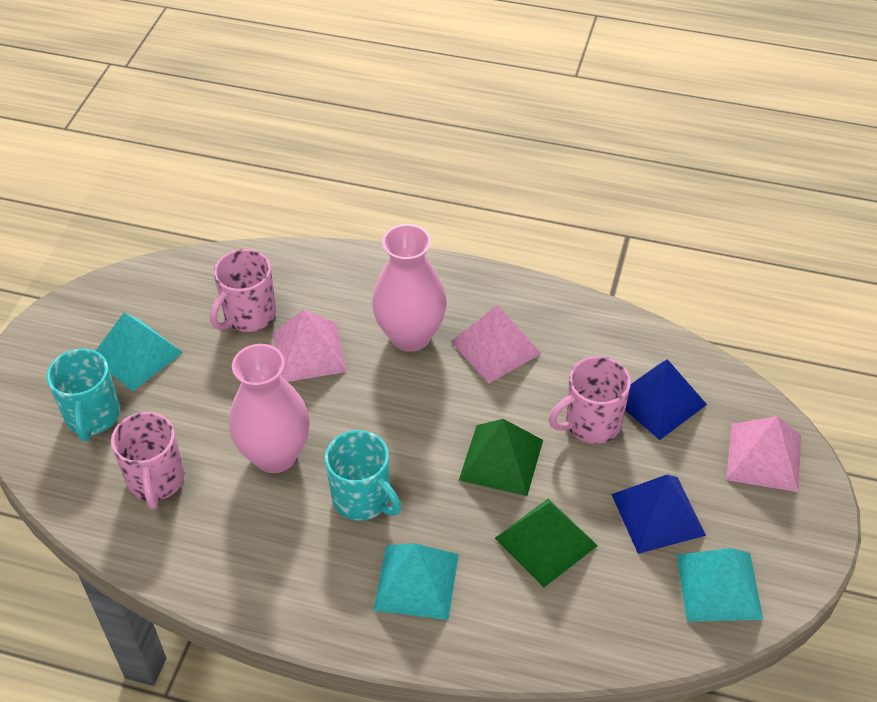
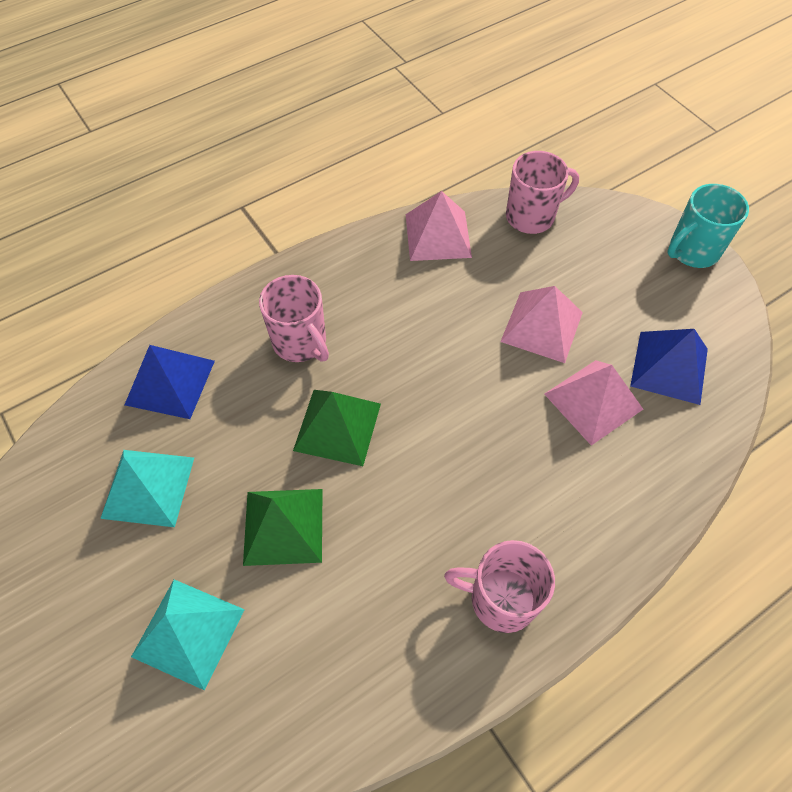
pink vase: [229,344,310,473] [372,224,447,352] = 2 -> none = 0
turquoise mug: [47,349,120,441] [325,430,401,521] = 2 -> [667,184,749,268] = 1
turquoise pyramid: [96,313,183,391] [373,543,459,620] [677,548,763,622] = 3 -> [100,450,194,527] [131,579,245,691] = 2

